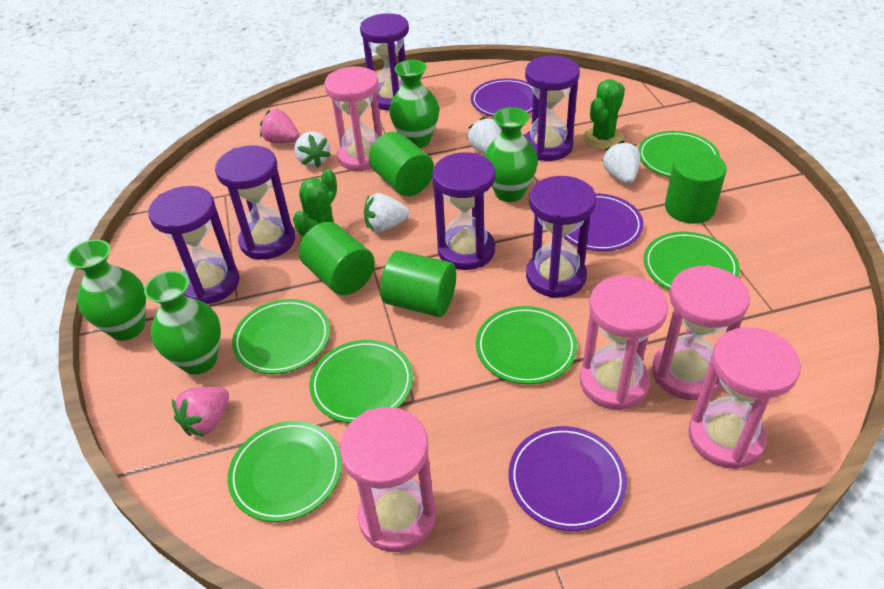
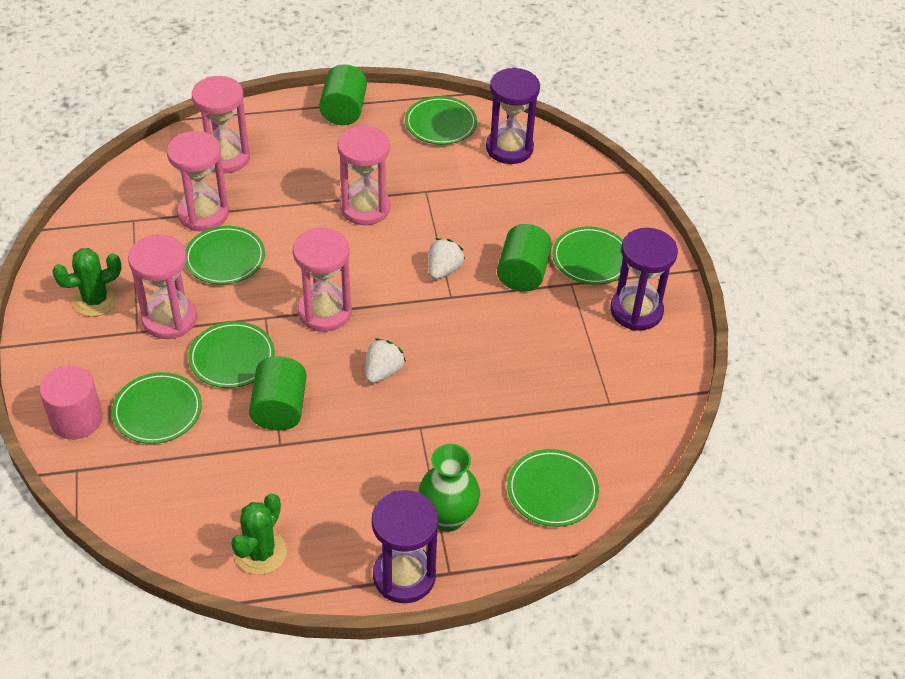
green cylinder: [299,222,375,295] [369,132,434,196] [380,251,456,317] [665,150,727,224] = 4 -> [249,356,307,431] [319,64,367,125] [497,224,552,292] = 3
green vase: [67,239,146,341] [144,271,221,375] [389,60,439,148] [484,107,538,202] = 4 -> [418,444,480,532] = 1
pink cylinder: none = 0 -> [39,365,103,440] = 1
pink strawberry: [172,387,229,437] [260,109,299,143] = 2 -> none = 0
purple hourglass: [148,186,240,304] [215,146,295,260] [360,13,409,110] [432,152,495,270] [524,56,580,161] [526,176,596,298] = 6 -> [372,490,438,603] [486,67,540,164] [610,228,678,331] = 3
purple plate: [471,79,533,117] [509,426,627,531] [564,193,643,251] = 3 -> none = 0
white strawberry: [294,131,331,168] [364,193,409,233] [467,117,501,154] [602,141,640,184] = 4 -> [366,338,406,383] [428,238,465,280] = 2

